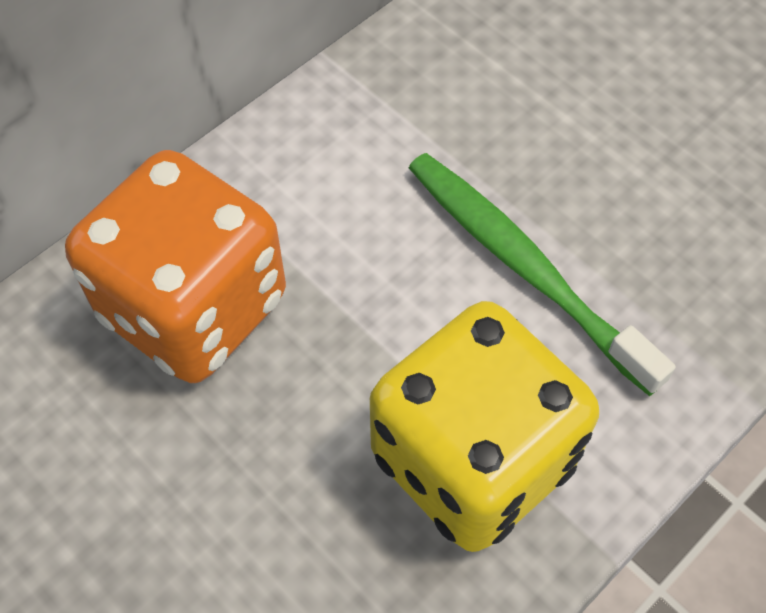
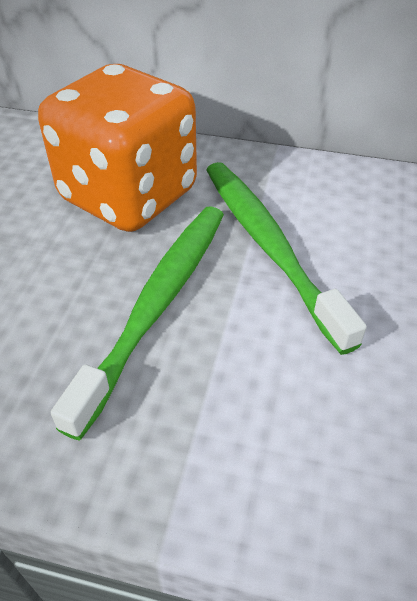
green toothbrush: [409,153,676,396] = 1 -> [51,206,224,441] [206,162,367,355] = 2
yellow dice: [370,301,599,552] = 1 -> none = 0

